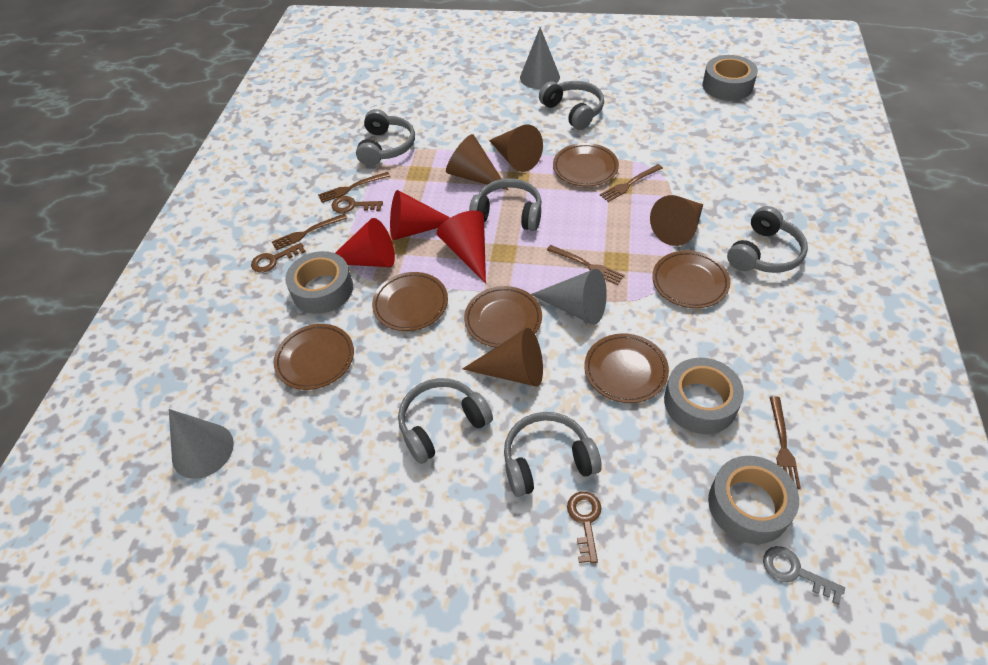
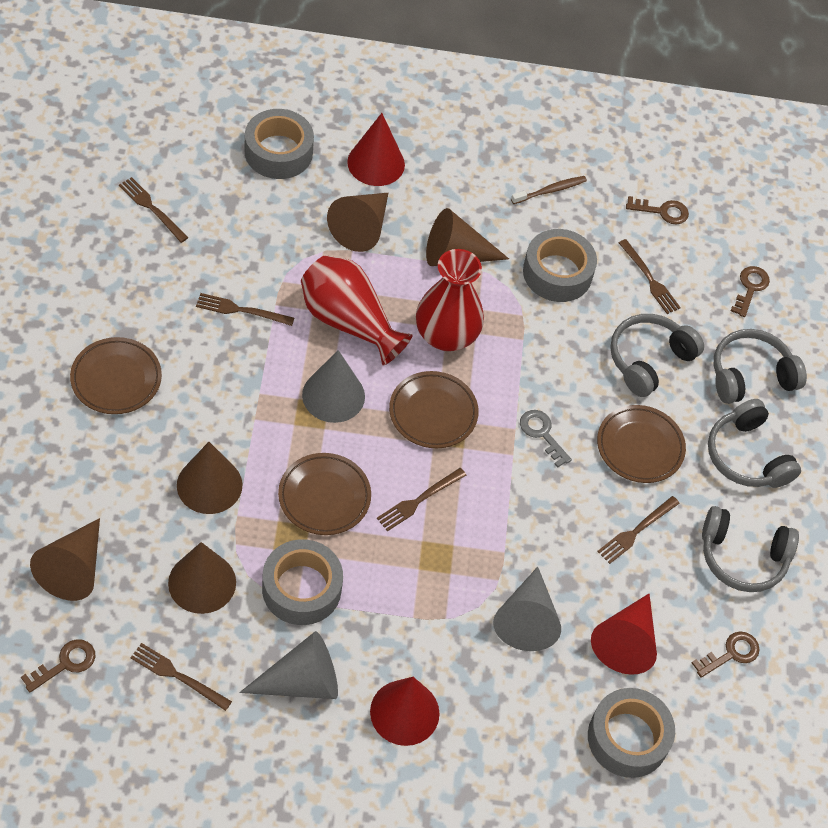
brown cone: [446,134,509,190] [463,328,543,387] [489,124,543,172] [650,195,703,246] = 4 -> [30,518,100,601] [168,542,236,614] [177,442,242,514] [327,193,388,252] [426,208,509,266] = 5
brown fork: [272,213,347,250] [318,172,390,203] [547,245,624,285] [600,164,663,202] [770,396,801,489] = 5 -> [119,177,189,243] [130,643,232,711] [196,293,294,326] [377,468,466,531] [597,496,680,564] [619,239,681,314] = 6
brown key: [251,243,306,273] [332,196,383,213] [567,492,601,564] = 3 -> [21,639,96,692] [626,196,689,224] [692,631,760,678] [731,266,770,317] = 4
brown plate: [274,324,354,390] [372,272,448,331] [464,286,542,348] [553,143,619,187] [585,333,669,403] [652,250,730,308] = 6 -> [70,337,162,414] [278,453,371,535] [389,371,479,448] [597,405,686,483] = 4
brown toothbrush: none = 0 -> [511,176,587,204] = 1
grey headphones: [356,109,415,166] [398,378,493,464] [469,178,542,231] [504,412,602,497] [539,81,604,130] [727,206,808,273] = 6 -> [610,314,704,397] [702,506,799,592] [708,399,801,488] [714,329,807,404] = 4
red vase: none = 0 -> [301,255,413,365] [416,249,484,351] = 2

